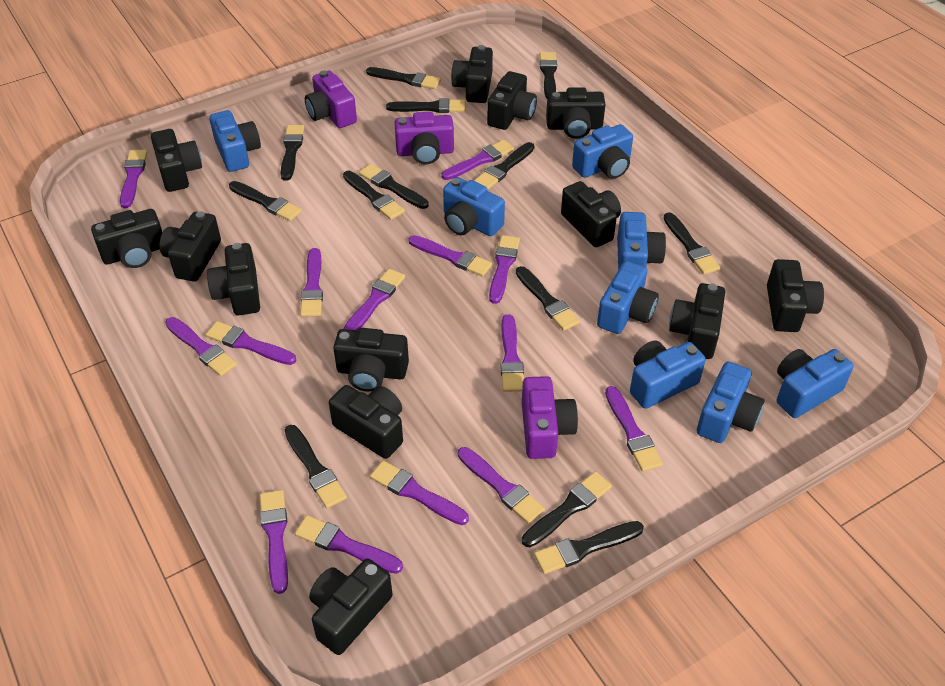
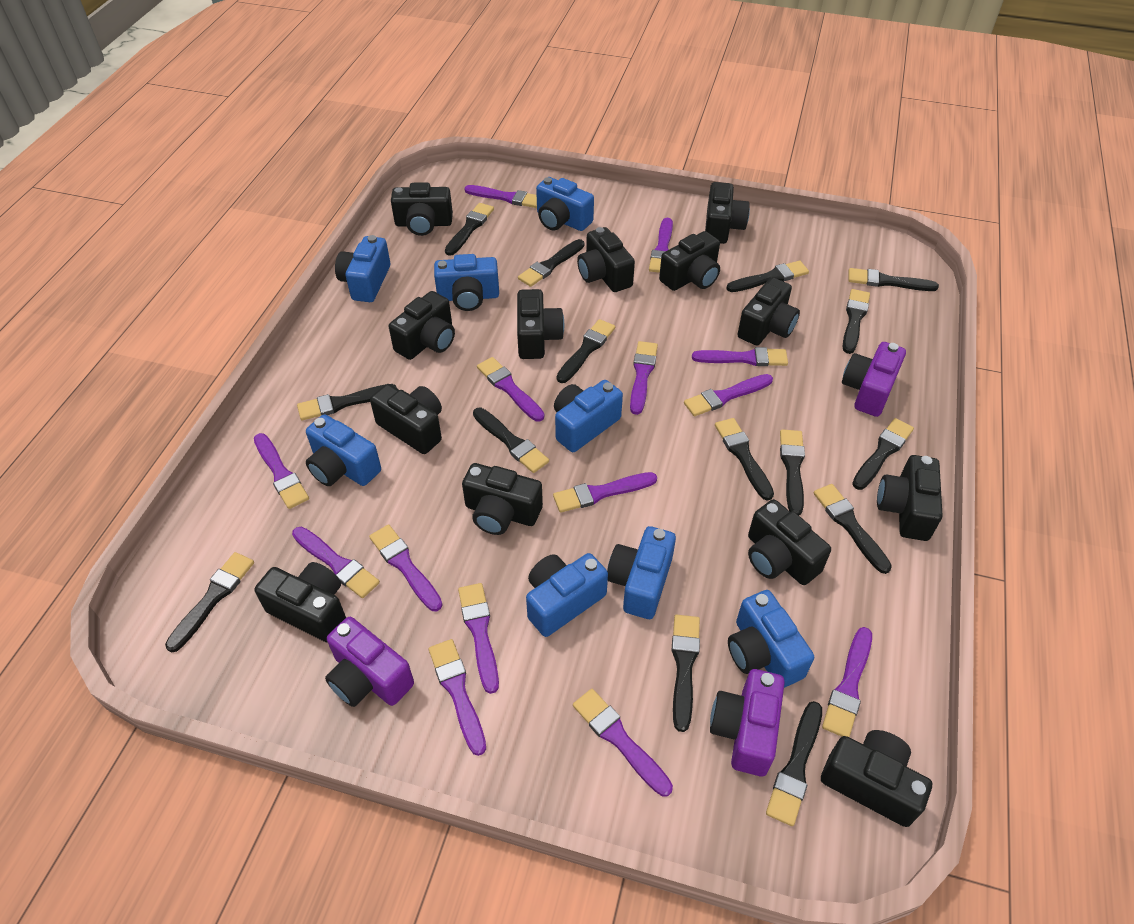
black brush: [229,181,302,221] [280,125,305,181] [285,425,347,508] [343,171,405,220] [359,164,429,209] [366,67,441,89] [386,98,465,113] [474,142,534,190] [516,266,580,331] [522,471,612,547] [534,521,644,574] [540,52,557,99] [664,212,720,275] = 13 -> [165,552,254,652] [297,384,397,420] [445,203,494,256] [473,408,549,473] [518,239,584,287] [557,319,615,383] [671,615,700,732] [715,418,774,501] [726,261,809,292] [766,701,822,826] [780,429,805,515] [814,484,892,574] [843,289,870,354] [848,268,939,291] [852,418,914,490] = 15

